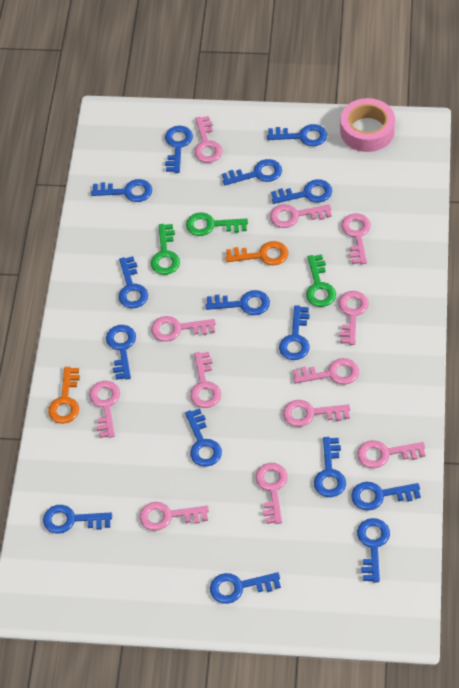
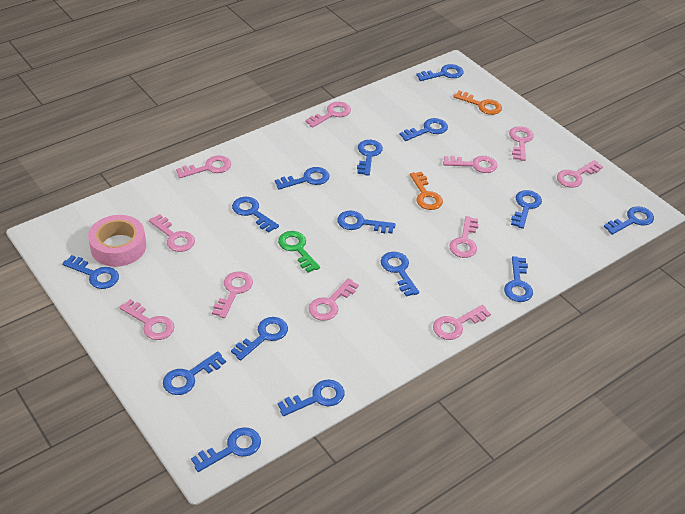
green key: [151,224,180,275] [186,212,248,236] [306,254,336,307] = 3 -> [278,231,320,273] = 1
pink key: [89,381,120,438] [139,502,209,531] [151,316,216,342] [190,352,221,408] [194,116,223,163] [255,463,288,524] [270,204,332,228] [283,400,350,427] [293,358,359,385] [339,291,369,345] [341,214,371,264] [357,440,426,468] = 12 -> [119,299,174,340] [149,214,195,252] [176,155,231,178] [212,271,253,318] [305,102,351,128] [309,278,359,321] [433,305,491,340] [443,156,497,173] [449,216,479,258] [509,126,534,161] [557,160,603,188] = 11

